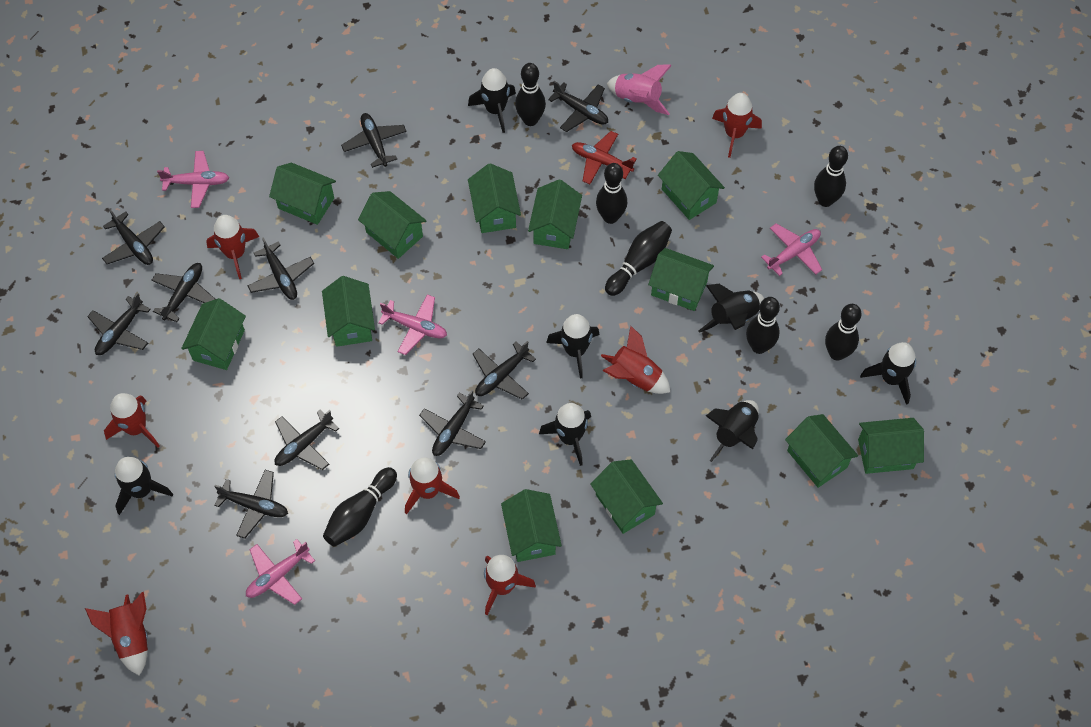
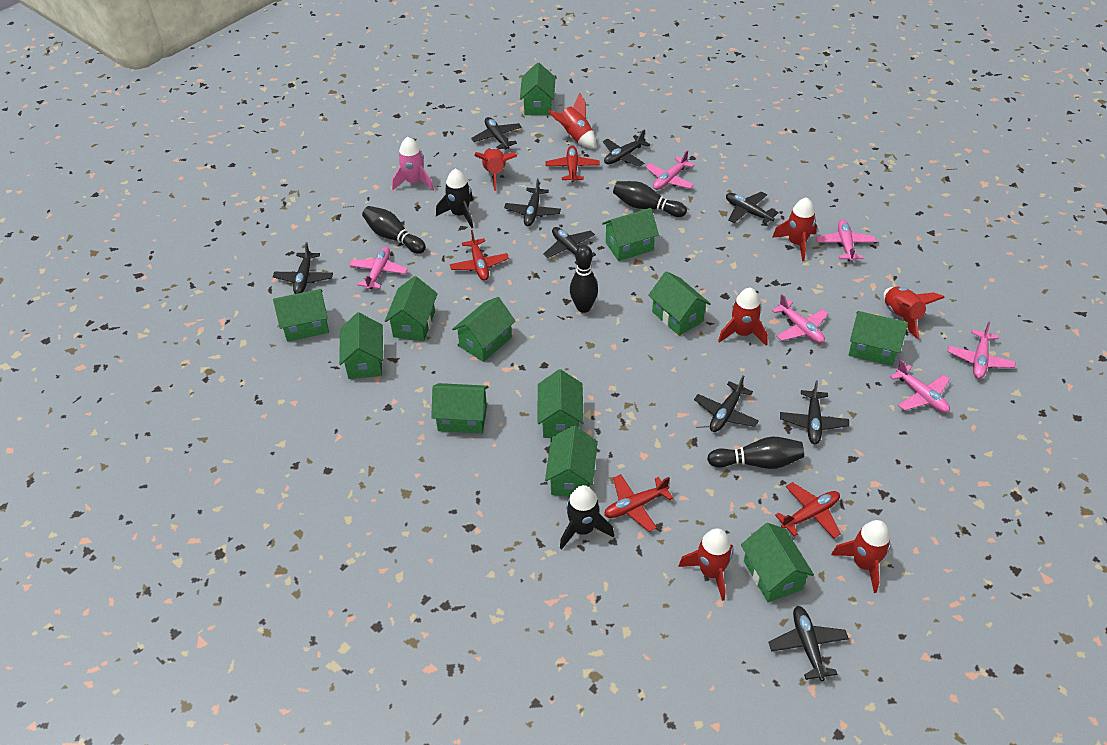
black bowling pin: [323,467,397,547] [515,63,546,126] [596,163,627,224] [605,221,672,296] [746,297,780,354] [814,146,848,207] [825,304,862,361] = 7 -> [362,206,426,254] [570,245,598,313] [613,181,687,217] [707,437,804,469] = 4
black plane: [87,293,151,355] [102,209,165,265] [151,263,215,322] [214,470,288,539] [247,237,314,300] [275,409,339,470] [341,113,407,168] [419,390,486,456] [473,341,536,400] [548,81,608,132] = 10 -> [273,242,333,294] [471,117,522,150] [504,178,561,226] [543,227,596,264] [603,129,650,167] [694,375,759,432] [726,192,779,224] [769,606,849,681] [780,380,849,444] = 9
black rocket: [115,457,173,515] [468,68,516,133] [539,403,591,466] [546,314,600,379] [698,284,764,333] [706,400,759,462] [860,342,916,405] = 7 -> [436,169,473,228] [560,485,614,550] = 2
pink plane: [157,151,229,208] [246,539,315,605] [378,294,447,355] [761,223,822,276] = 4 -> [349,247,408,290] [645,150,695,190] [772,294,829,343] [816,219,877,262] [890,360,950,413] [948,322,1016,379] = 6
red plane: [572,131,637,184] = 1 -> [450,230,509,281] [545,146,600,183] [604,474,673,532] [775,482,841,538] = 4

